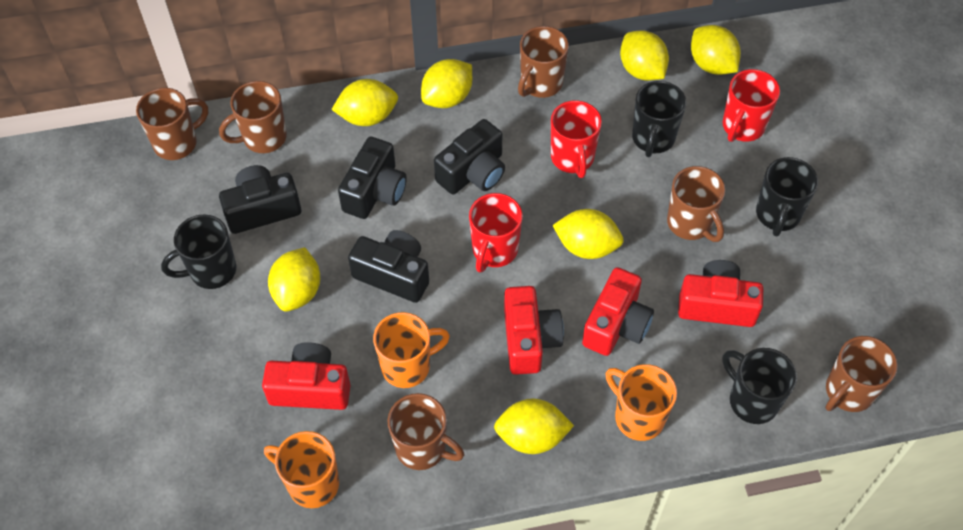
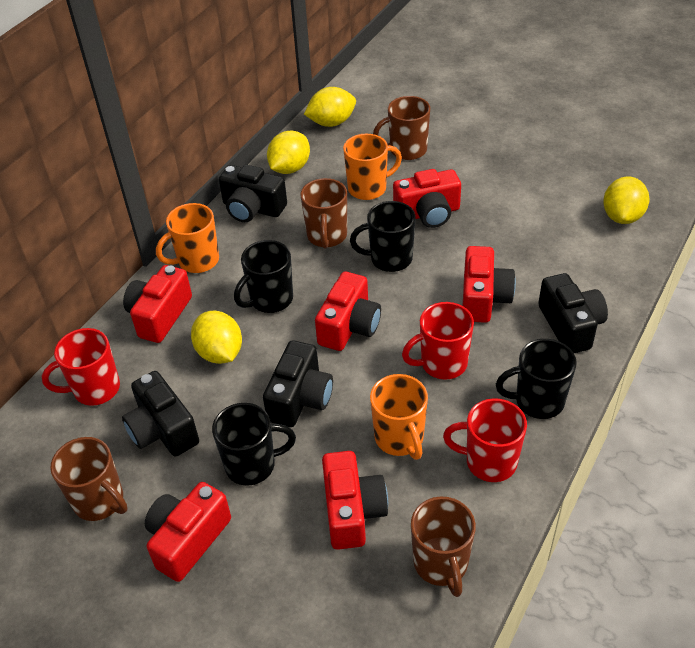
brown mug: [136,88,208,160] [219,81,287,153] [388,393,464,470] [518,26,569,98] [667,166,725,242] [825,336,898,412] = 6 -> [50,437,128,521] [300,178,347,248] [373,96,430,160] [411,496,476,597] = 4
red camera: [262,342,351,410] [504,286,564,375] [582,267,654,356] [678,260,763,327] = 4 -> [123,265,192,343] [145,482,231,582] [315,271,381,351] [322,451,388,550] [393,169,461,228] [463,246,516,323] = 6
yellow lemon: [268,247,320,312] [331,79,398,126] [421,59,472,108] [494,398,574,454] [552,209,624,259] [620,30,669,81] [691,25,741,75] = 7 -> [191,311,242,364] [267,130,310,174] [304,87,356,127] [603,176,650,224] = 4

